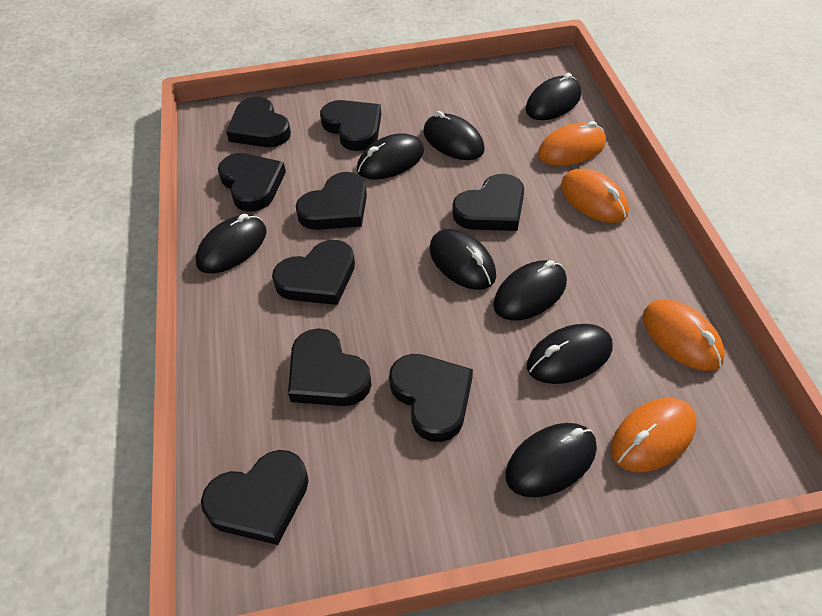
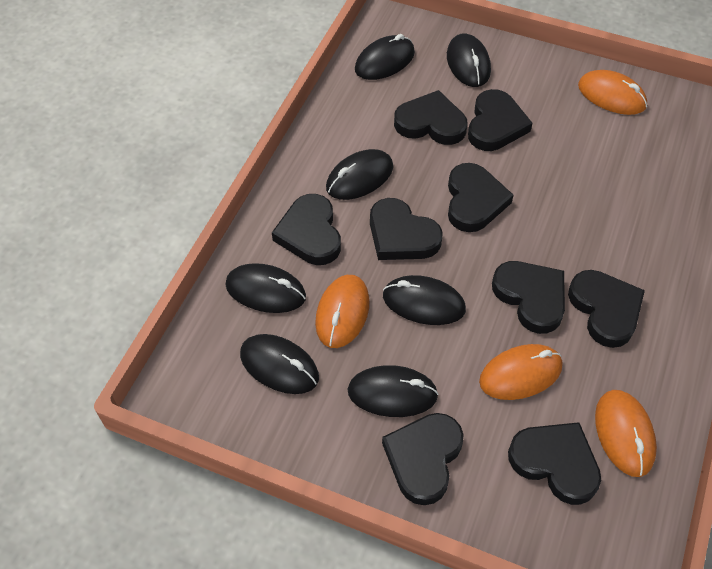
black mouse: [195,214,267,274] [357,133,424,180] [423,111,485,160] [430,229,496,290] [493,260,567,321] [505,423,597,497] [526,73,581,120] [527,324,613,384] = 8 -> [225,263,306,313] [240,334,319,394] [326,149,393,200] [348,365,439,417] [355,34,415,80] [383,275,466,325] [447,34,491,87] = 7

